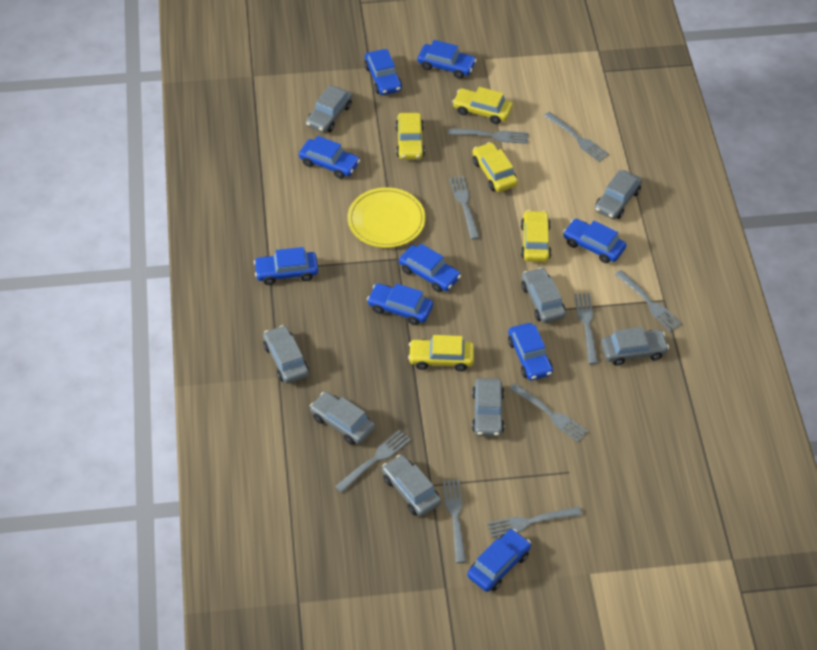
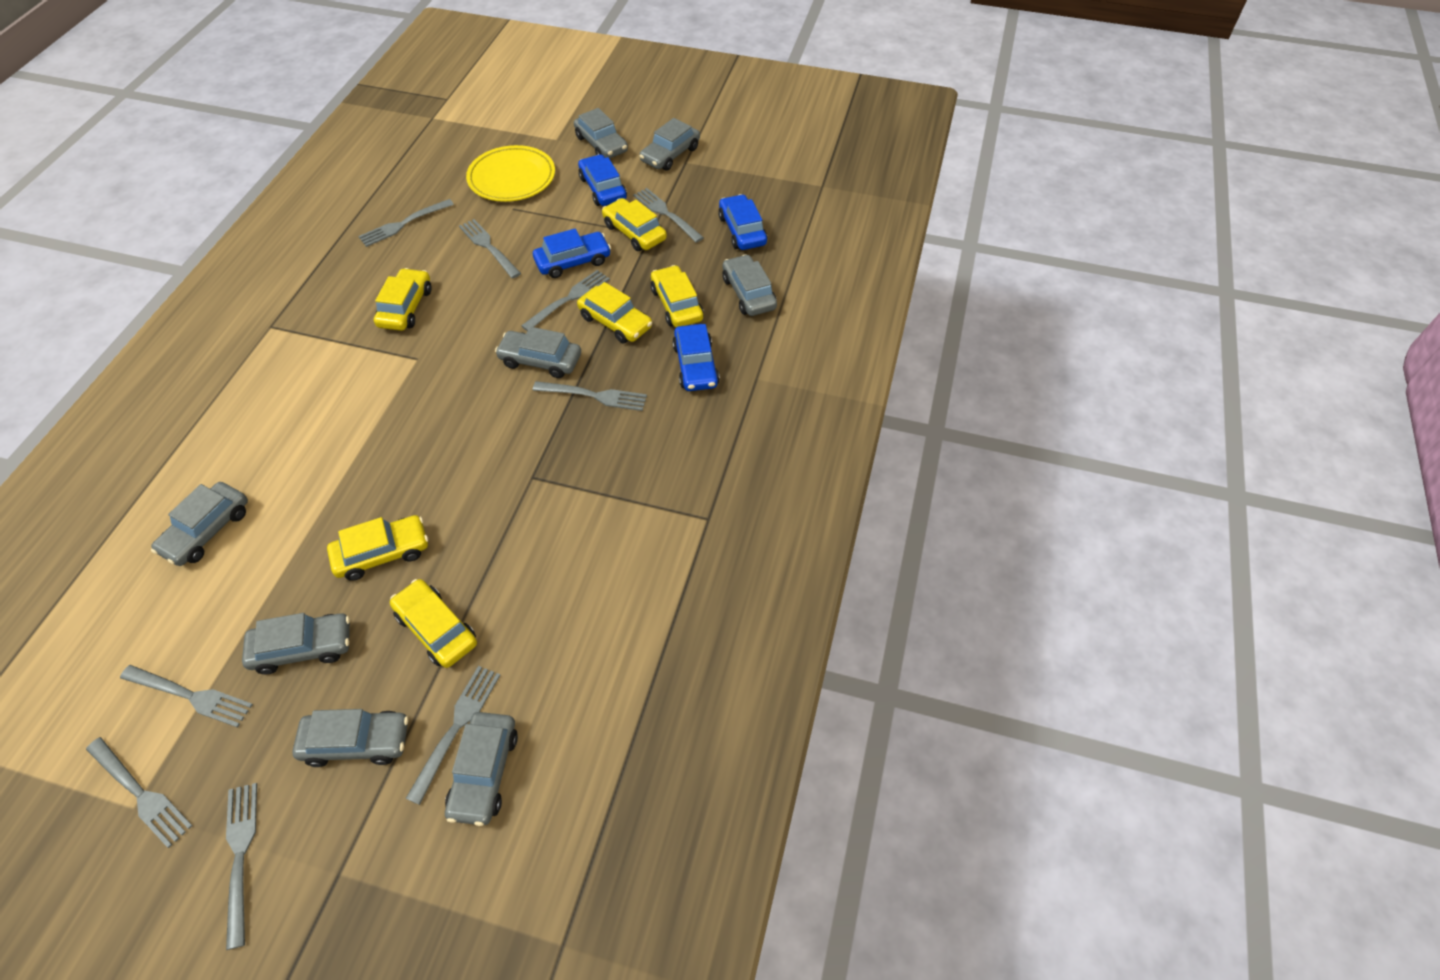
blue car: [254,247,318,285] [299,136,360,179] [364,49,402,95] [367,283,433,325] [399,244,461,292] [417,40,477,79] [467,529,531,592] [508,323,553,380] [563,219,626,263] = 9 -> [533,229,611,278] [578,154,627,206] [672,324,720,391] [718,194,767,250] = 4
yellow car: [395,113,425,160] [408,335,474,371] [452,87,513,124] [472,142,518,192] [521,210,551,262] = 5 -> [327,515,428,581] [374,268,431,331] [390,579,477,668] [577,282,652,343] [602,198,667,251] [651,265,704,327] = 6

